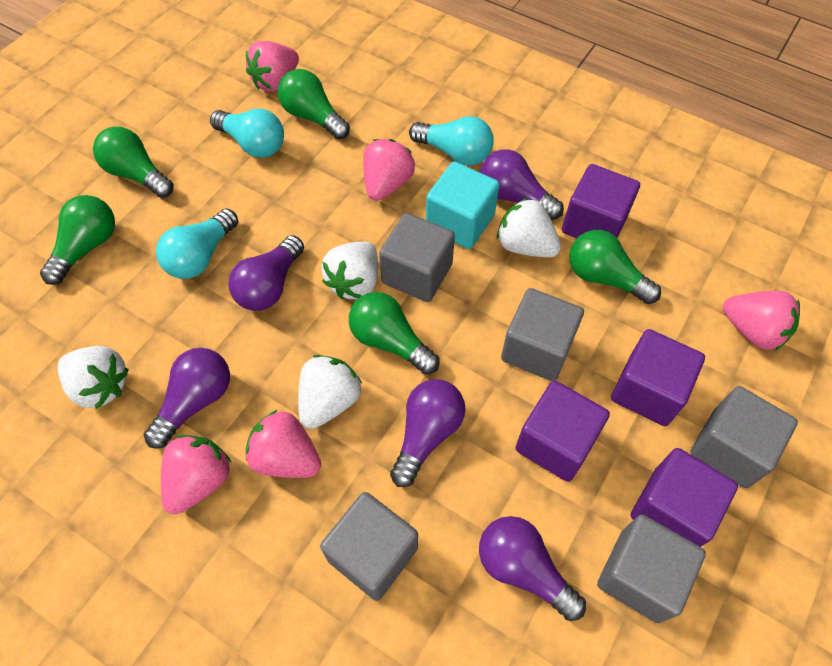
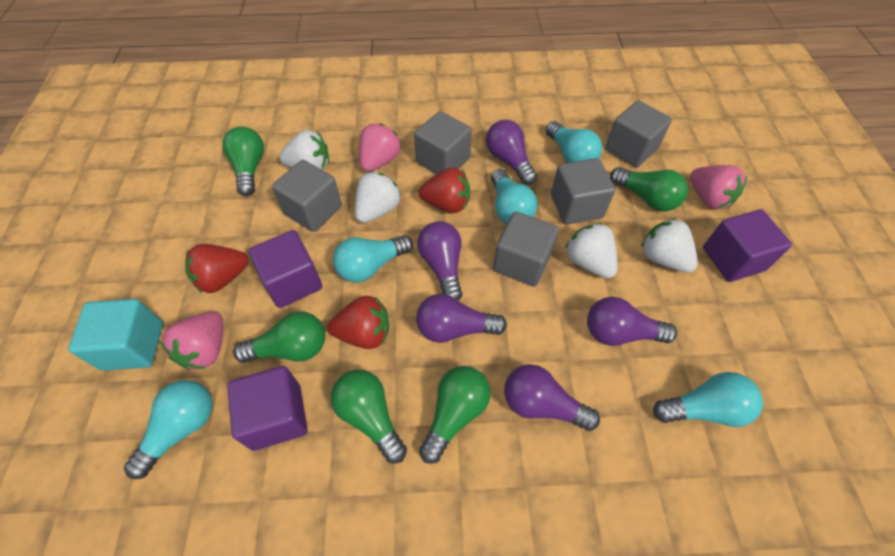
pink strawberry: [161,435,232,514] [245,410,321,478] [246,41,299,92] [363,139,415,201] [723,291,800,351] = 5 -> [160,312,223,370] [359,124,401,172] [690,165,747,209] = 3
purple cube: [515,381,610,482] [562,164,640,238] [611,329,705,426] [631,448,738,547] = 4 -> [227,366,308,451] [249,230,322,308] [703,209,792,282] = 3
red strawberry: none = 0 -> [185,244,249,293] [328,296,389,349] [419,168,470,213] = 3
turquoise light bulb: [156,209,238,279] [210,108,284,158] [409,116,494,166] = 3 -> [124,380,212,479] [333,235,413,283] [491,169,538,224] [546,121,602,163] [653,372,763,427] = 5

